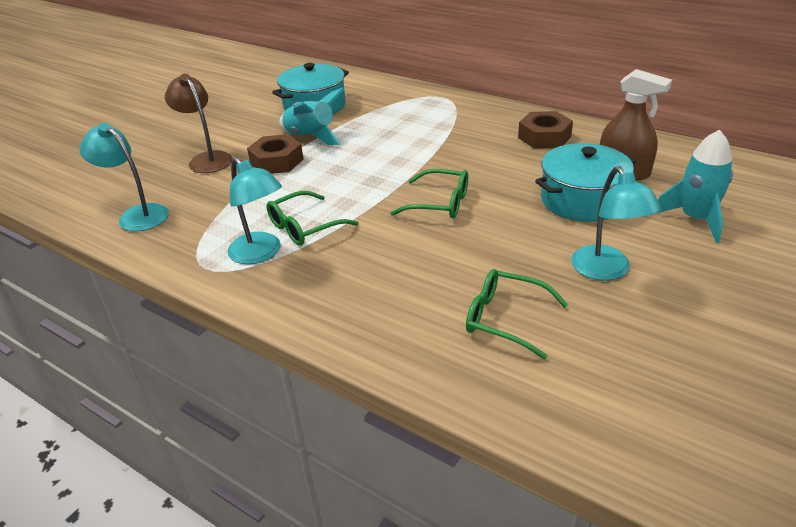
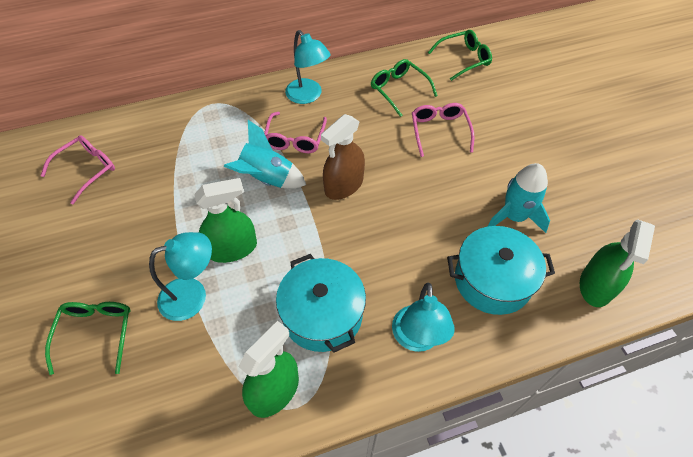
brown lamp: [165,74,232,173] = 1 -> none = 0
brown nut: [247,134,304,174] [518,111,573,149] = 2 -> none = 0
green spray bottle: none = 0 -> [194,178,257,263] [238,321,299,418] [580,220,655,307] = 3
pink glasses: none = 0 -> [40,135,115,204] [264,112,327,153] [412,103,474,157] = 3

